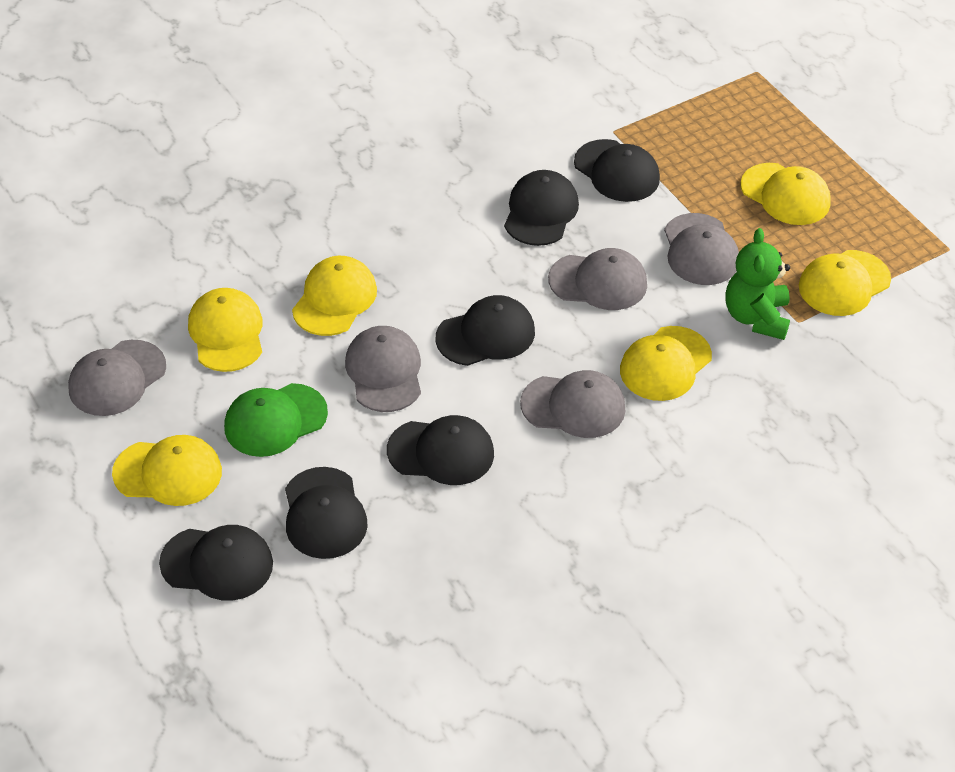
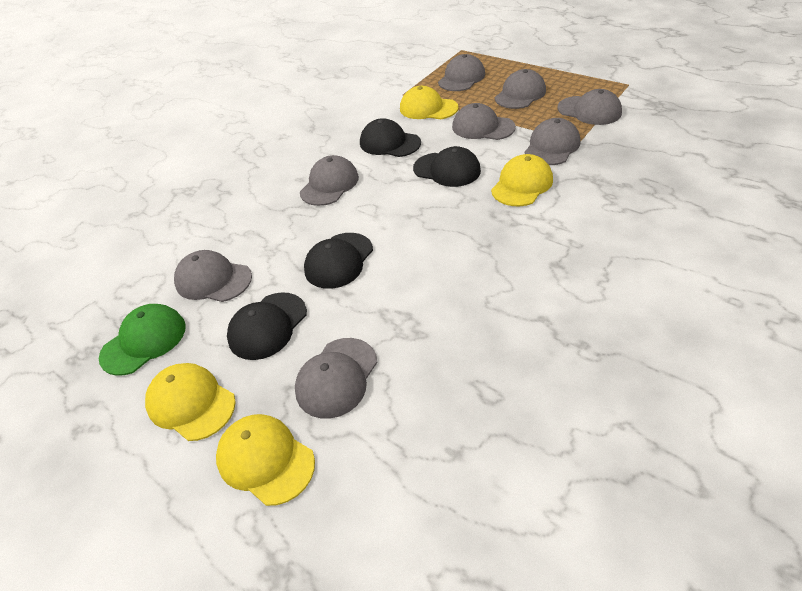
black cap: [159,525,273,601] [285,467,368,559] [387,415,494,485] [436,295,535,366] [504,170,579,246] [574,139,660,202] = 6 -> [227,292,307,360] [304,233,373,289] [360,118,421,157] [413,146,481,187] = 4
green teddy bear: [725,228,790,340] = 1 -> none = 0
grey cap: [68,340,166,416] [345,326,421,412] [520,370,626,438] [548,248,647,310] [664,213,739,285] = 5 -> [174,250,252,302] [295,338,377,419] [300,155,359,206] [438,54,485,91] [452,103,516,140] [495,69,546,109] [525,118,580,165] [558,89,622,125] = 8
yellow cap: [112,435,222,506] [188,288,262,372] [292,256,377,336] [620,326,712,401] [740,163,831,225] [799,250,891,316] = 6 -> [145,363,236,441] [216,414,315,506] [400,86,458,119] [491,154,553,206] = 4

